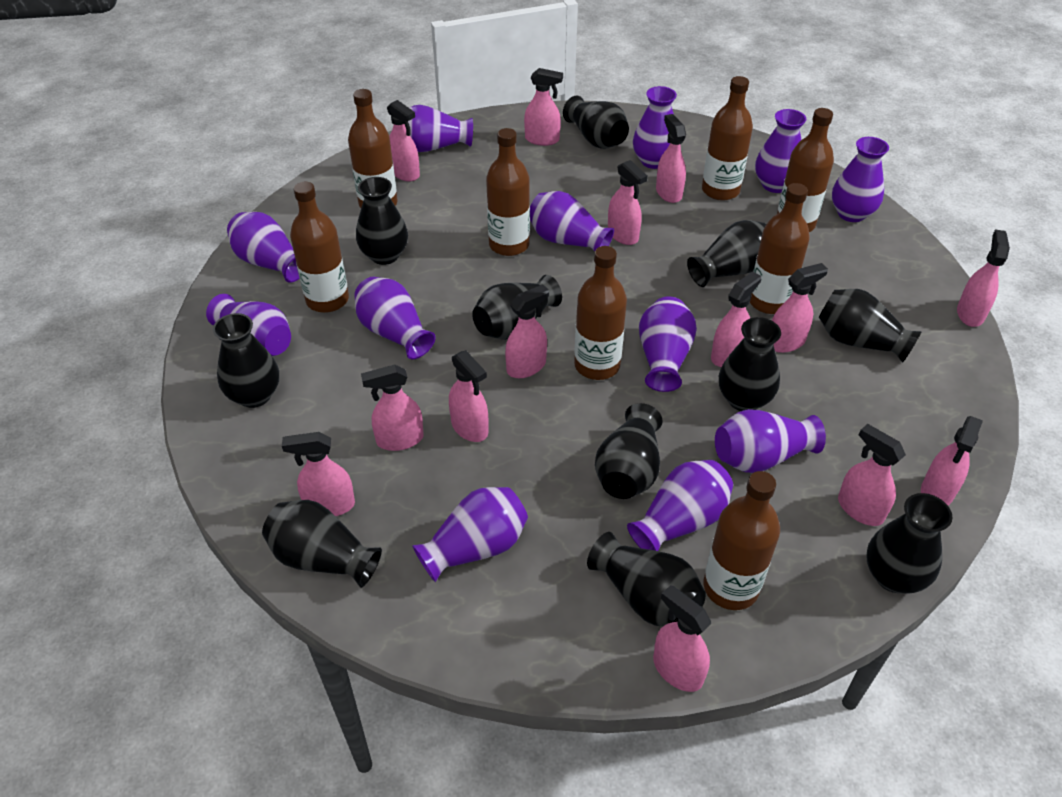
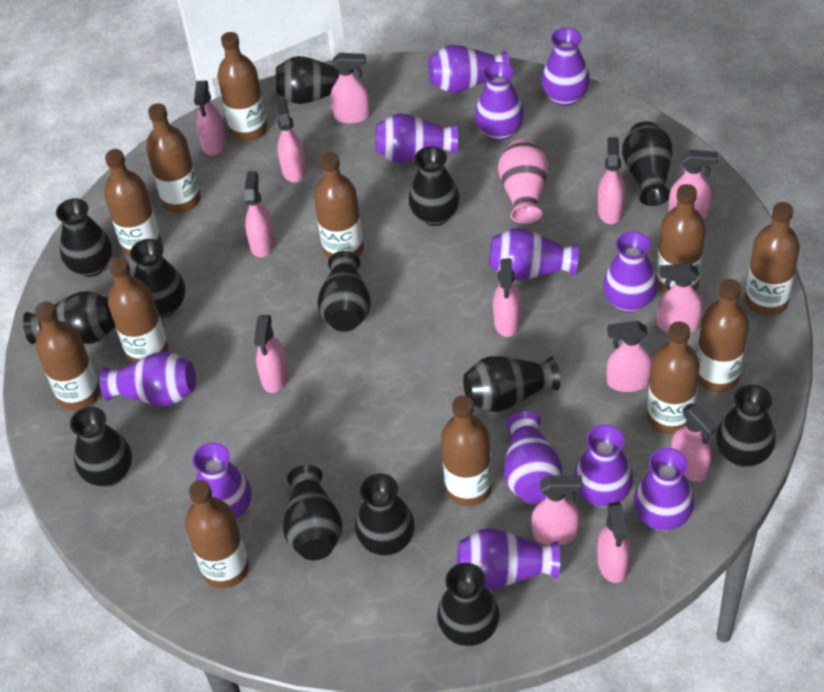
black vase: [213,313,279,408] [262,500,382,588] [356,177,408,265] [472,275,562,340] [563,96,629,149] [587,532,706,626] [595,403,663,499] [687,220,766,287] [719,317,781,411] [819,289,921,363] [866,493,953,594] = 11 -> [23,291,115,344] [56,198,112,277] [70,407,132,487] [130,239,185,318] [276,56,354,104] [283,465,342,560] [317,251,371,332] [355,473,415,556] [409,146,460,226] [437,563,500,646] [463,356,560,412] [622,121,673,206] [716,384,776,467] = 13
brown bottle: [290,182,349,313] [348,89,397,208] [486,128,530,256] [574,246,627,380] [702,76,753,201] [703,471,780,610] [750,183,810,314] [777,108,834,232] = 8 -> [35,301,100,411] [104,149,162,257] [108,257,168,363] [146,103,201,213] [185,480,249,589] [217,32,267,141] [314,152,364,259] [441,395,492,506] [647,322,700,434] [656,184,706,294] [697,279,749,392] [745,202,800,316] = 12
pink spray bottle: [282,432,355,516] [361,364,424,451] [387,100,420,182] [449,350,488,442] [505,284,549,378] [524,68,563,146] [608,160,648,245] [653,585,711,692] [656,114,686,203] [711,271,761,367] [772,263,828,353] [838,424,906,526] [921,416,983,506] [957,229,1010,327] = 14 -> [194,81,226,155] [244,171,275,257] [254,315,289,393] [276,98,306,182] [330,53,370,124] [493,259,521,337] [531,475,583,545] [597,502,631,583] [598,137,625,224] [607,321,652,392] [657,263,703,333] [669,149,718,219] [671,403,719,482] = 13
pink vase: none = 0 -> [498,139,549,224] = 1

